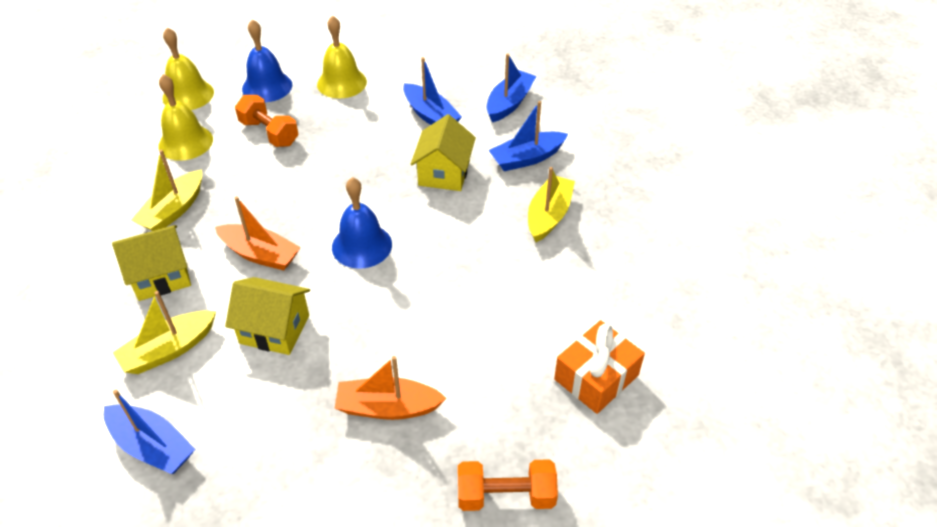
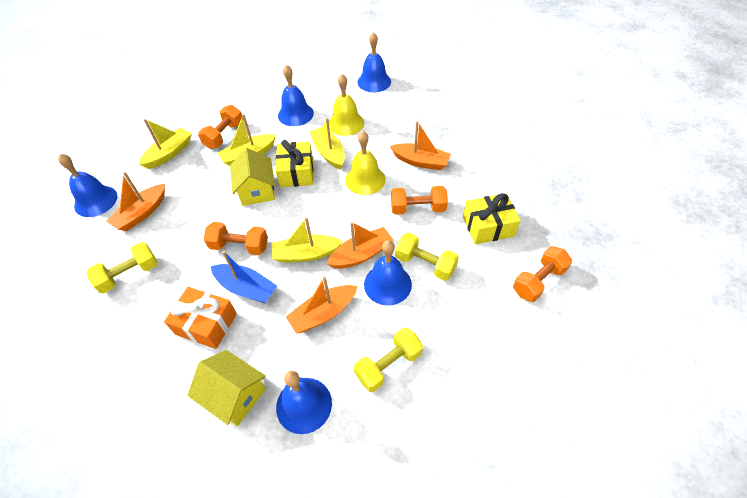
blue bell: [242,19,292,102] [332,177,392,269] = 2 -> [58,154,118,217] [276,371,332,434] [278,65,314,126] [358,32,391,92] [364,240,412,306] = 5
blue boat: [104,390,195,474] [403,57,462,125] [487,53,536,122] [489,101,568,171] = 4 -> [211,251,277,303] = 1
orange boat: [215,196,301,271] [335,356,447,420] = 2 -> [106,171,165,231] [286,276,358,333] [327,222,394,269] [390,121,451,170] = 4
orange dumbbell: [235,95,299,147] [458,459,558,511] = 2 -> [198,105,243,149] [204,222,268,255] [391,186,448,215] [513,246,572,302] = 4
yellow bell: [158,74,213,161] [162,27,214,110] [317,15,367,99] = 3 -> [329,74,364,136] [345,131,386,195] = 2
yellow boat: [113,291,216,374] [131,150,202,231] [528,167,575,243] = 3 -> [139,119,192,169] [218,114,276,166] [272,217,343,263] [309,118,345,170] = 4
yellow dumbbell: none = 0 -> [87,242,158,294] [354,328,423,392] [395,233,459,281] = 3
yellow gift: none = 0 -> [276,140,313,187] [463,193,521,244] = 2
yellow house: [112,225,191,301] [225,277,310,355] [410,114,476,191] = 3 -> [187,350,266,426] [230,148,275,206] = 2

